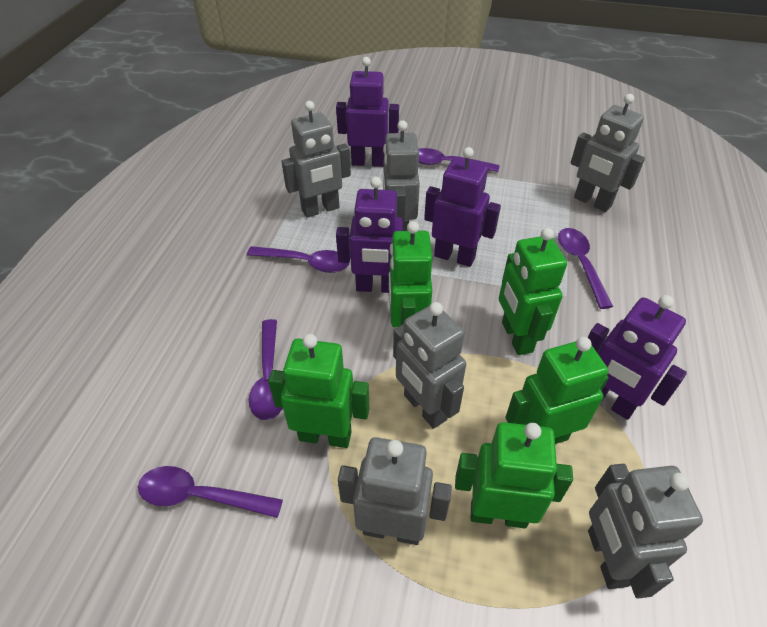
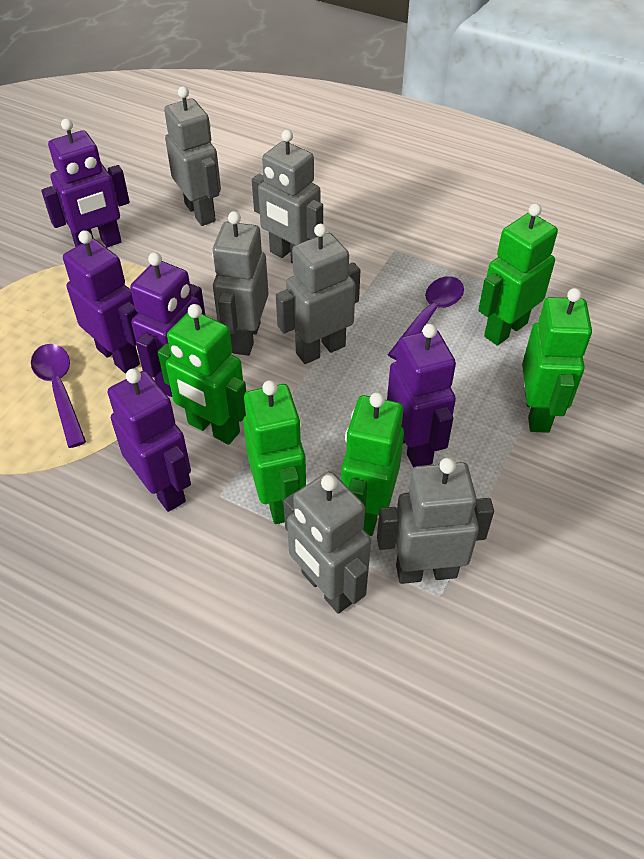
purple robot: [336,57,399,167] [336,177,408,293] [424,147,501,267] [588,295,687,420] = 4 -> [41,118,130,247] [63,230,140,373] [107,368,191,512] [130,252,205,397] [387,324,456,468] = 5
purple spoon: [138,466,283,518] [247,246,349,273] [249,319,283,420] [418,148,499,172] [558,228,613,309] = 5 -> [31,344,86,448] [388,276,464,360] = 2

